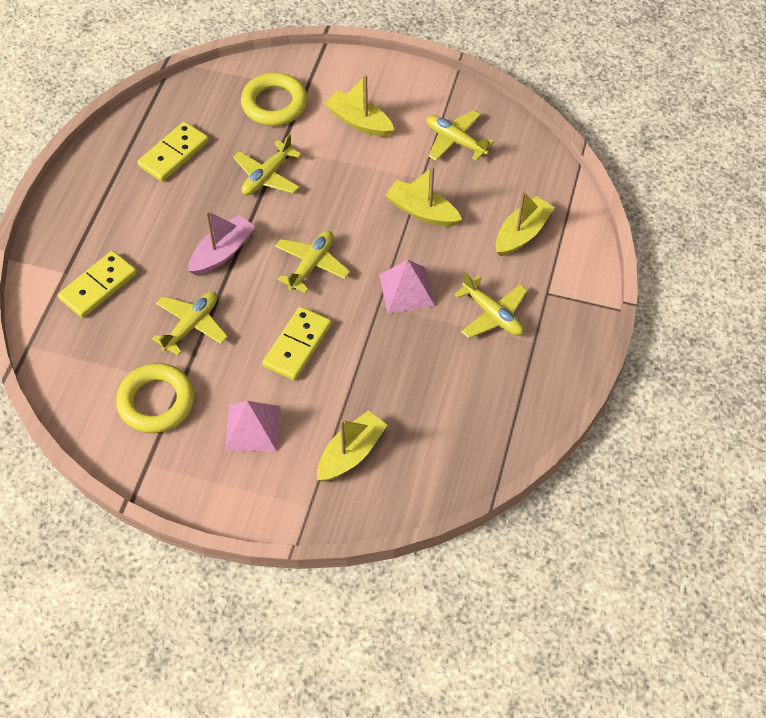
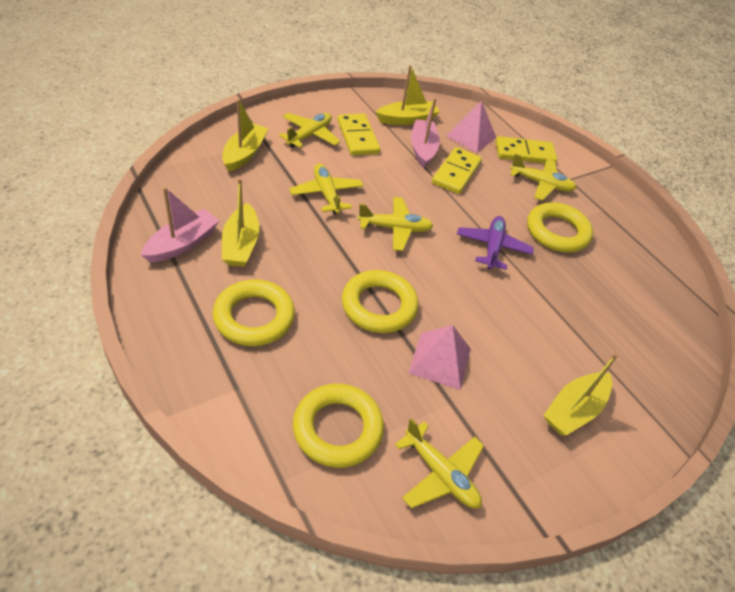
pink boat: [188,211,255,275] = 1 -> [141,187,219,263] [411,98,440,168] = 2
purple plane: none = 0 -> [457,216,534,270] = 1
yellow ring: [116,363,194,433] [241,73,307,126] = 2 -> [212,279,295,346] [293,384,384,468] [342,270,419,333] [527,202,593,252] = 4

